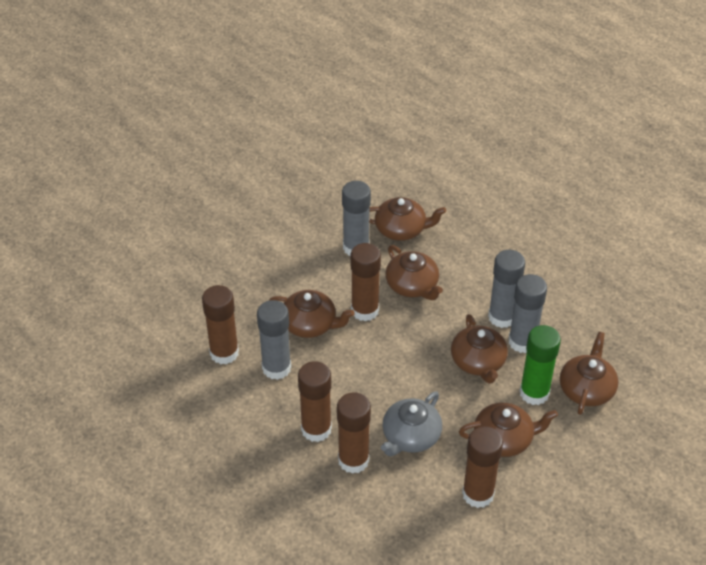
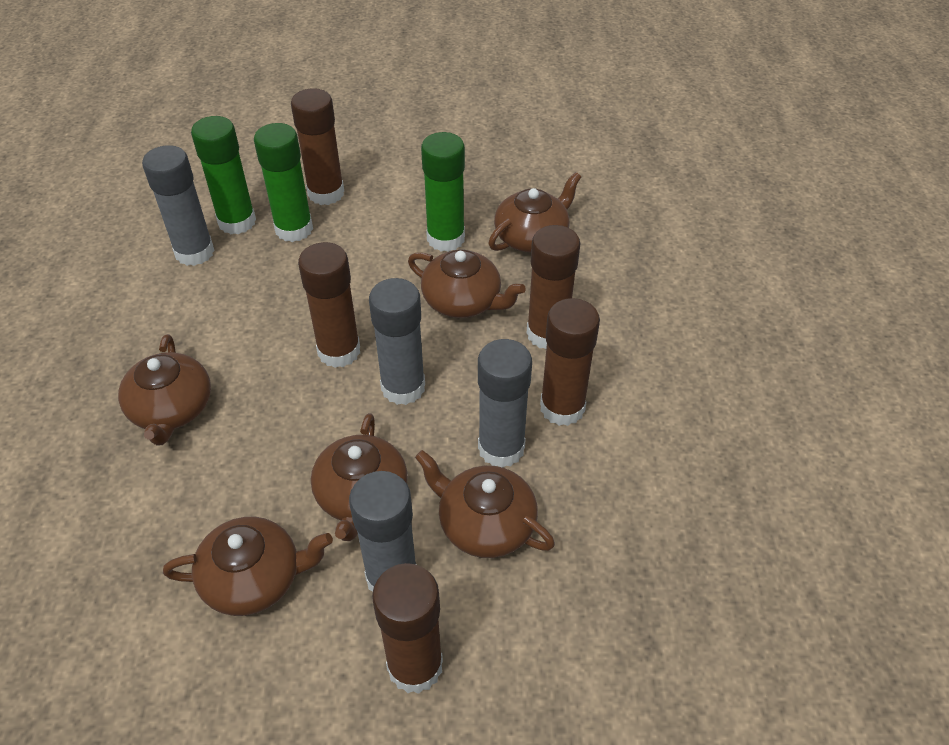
green glue stick: [520,325,561,405] = 1 -> [191,116,256,234] [254,123,313,242] [421,132,465,252] = 3
grey teapot: [381,391,442,456] = 1 -> none = 0

